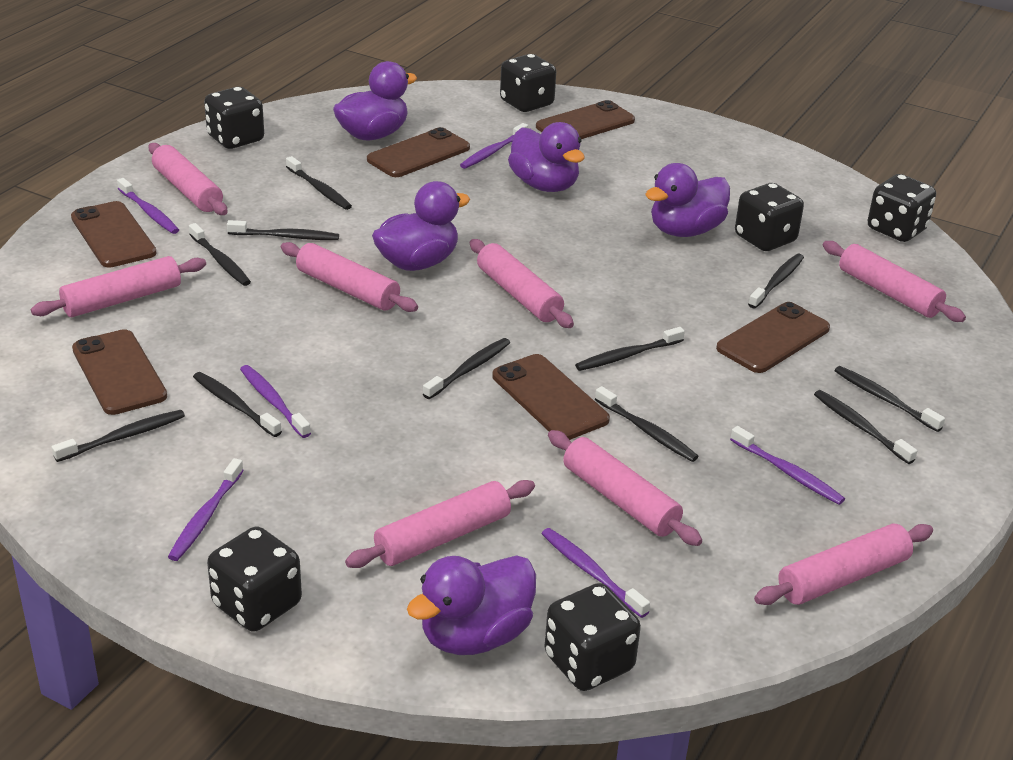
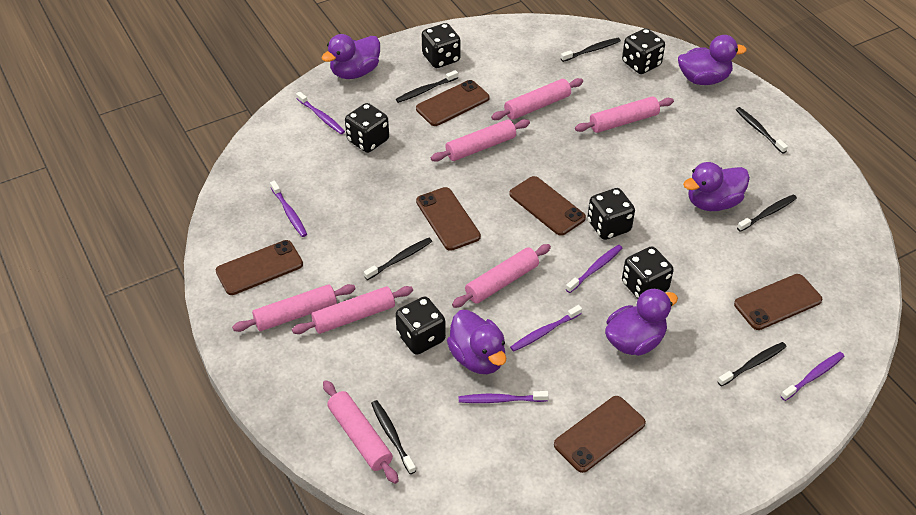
black toothbrush: [52,410,185,462] [189,223,251,286] [193,372,282,437] [227,220,339,240] [286,156,352,210] [423,338,510,399] [575,327,685,371] [595,386,699,462] [748,254,804,308] [814,390,917,464] [834,366,945,432] = 11 -> [364,238,432,280] [371,400,416,474] [396,70,458,103] [561,38,621,62] [717,342,787,386] [736,107,788,154] [737,195,797,232] = 7
pink rolling pin: [31,256,206,317] [148,143,227,215] [281,242,418,312] [345,480,535,568] [470,239,574,328] [548,430,702,546] [754,524,933,605] [823,241,966,322] = 8 -> [232,284,356,332] [292,286,413,334] [323,380,399,484] [431,119,530,162] [452,244,551,308] [491,78,583,120] [575,96,674,133] = 7

